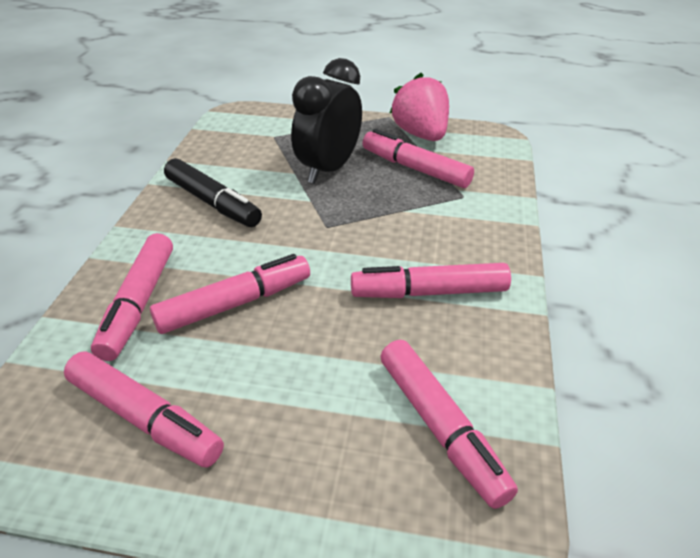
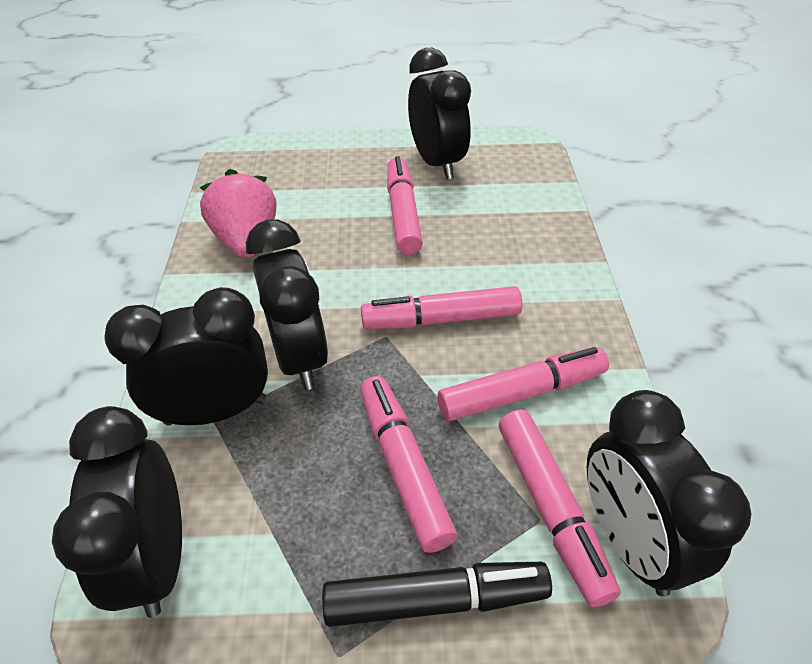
black clock: [291,58,362,184] = 1 -> [52,406,182,618] [104,287,268,425] [246,219,329,390] [408,48,471,179] [587,390,751,597] = 5
pink marker: [64,351,224,468] [91,233,173,361] [150,254,310,334] [351,263,511,298] [362,129,474,188] [380,340,518,509] = 6 -> [360,376,457,553] [361,286,522,329] [387,156,423,255] [438,347,609,421] [499,410,621,607] = 5

